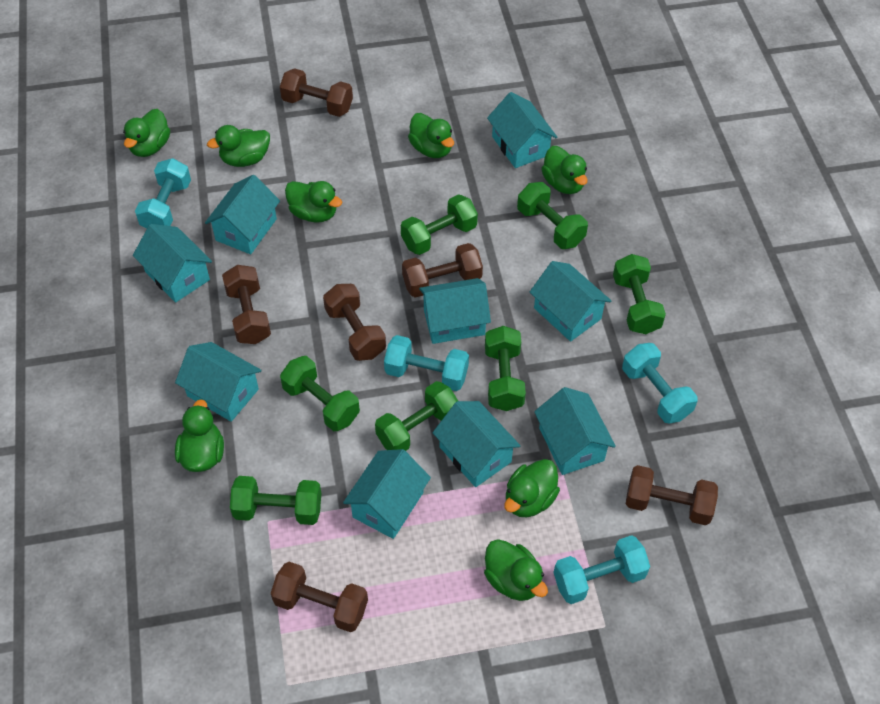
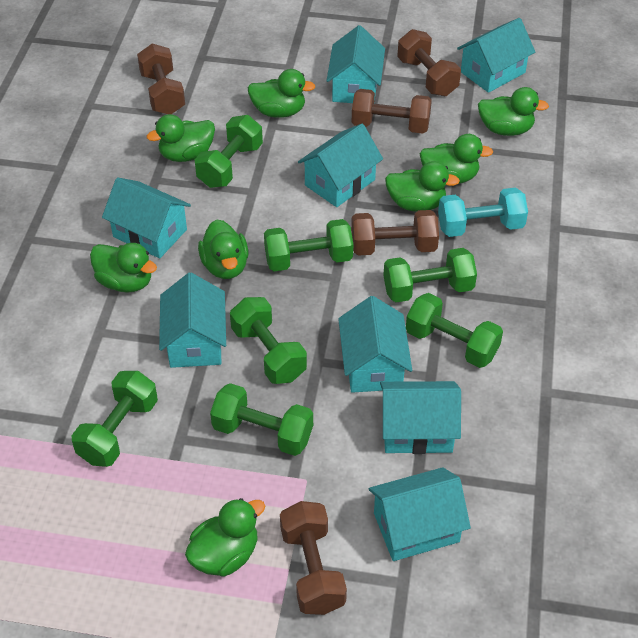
brown dumbbell: [222,265,271,344] [271,562,368,632] [280,68,353,117] [323,284,386,361] [402,243,483,298] [626,465,718,525] = 6 -> [137,44,185,114] [280,501,347,615] [351,210,439,256] [352,89,432,134] [397,29,461,96] = 5
turquoise dumbbell: [135,158,191,229] [384,335,469,391] [553,535,650,604] [622,343,698,424] = 4 -> [438,188,528,237] = 1
turquoise house: [133,224,212,303] [175,342,262,422] [205,175,280,254] [343,449,431,539] [419,278,491,344] [433,401,521,487] [487,92,557,168] [530,261,611,341] [534,387,616,475] = 9 -> [102,177,191,258] [159,273,226,368] [298,124,383,207] [326,25,385,103] [338,296,412,393] [369,467,471,561] [380,381,461,454] [457,18,535,93] = 8

